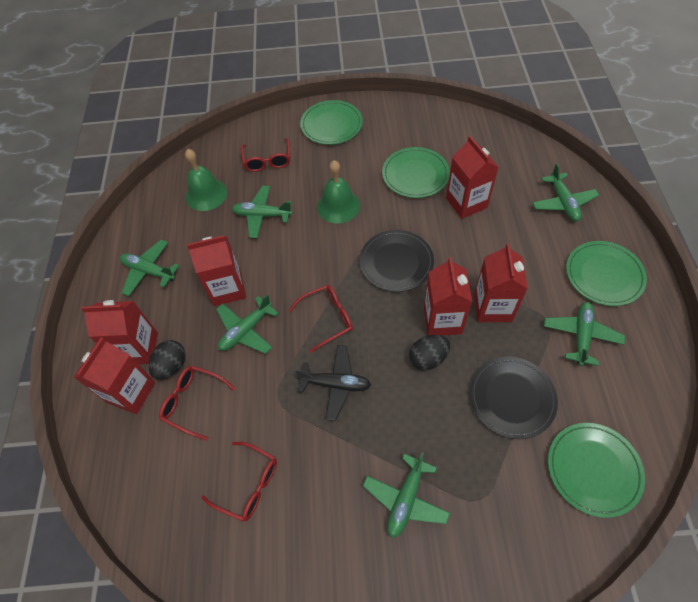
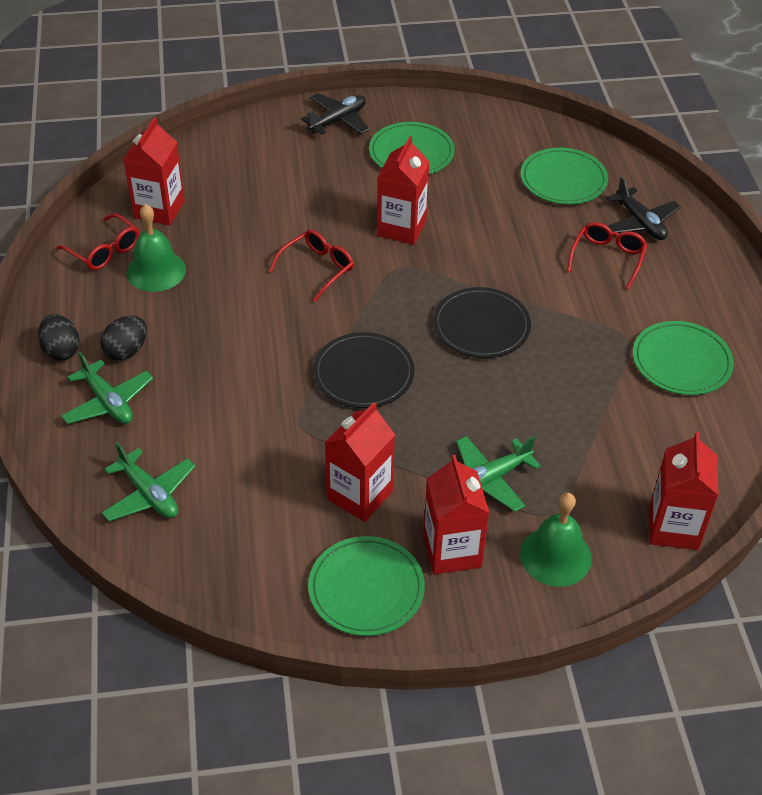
black plane: [295,345,371,421] = 1 -> [301,93,369,134] [606,176,680,240] = 2
green plane: [120,239,179,296] [216,294,279,354] [232,186,293,238] [363,452,450,538] [532,163,599,221] [544,302,625,366] = 6 -> [61,352,153,424] [101,442,196,521] [456,436,541,512] = 3
red carton: [74,338,155,414] [81,300,158,364] [187,235,246,306] [424,257,472,335] [446,136,499,219] [474,243,528,322] = 6 -> [123,118,185,225] [325,402,395,522] [377,136,430,245] [423,455,489,575] [649,432,719,550] = 5
red glasses: [159,366,236,440] [201,442,277,521] [241,138,290,172] [289,285,353,353] = 4 -> [56,213,139,270] [269,230,354,302] [567,222,647,289] = 3

